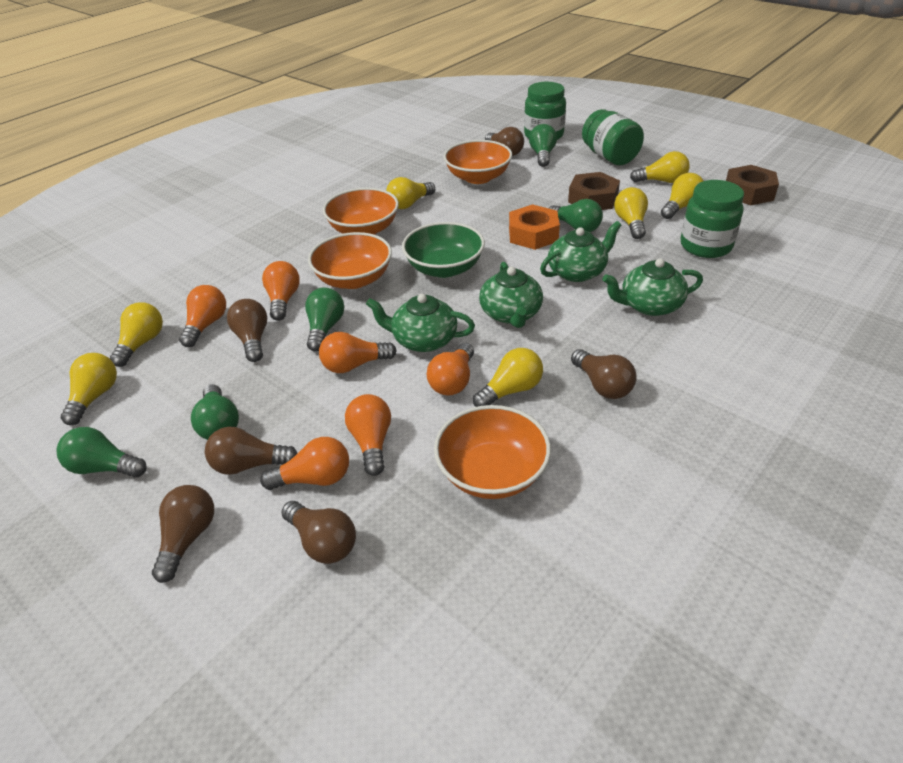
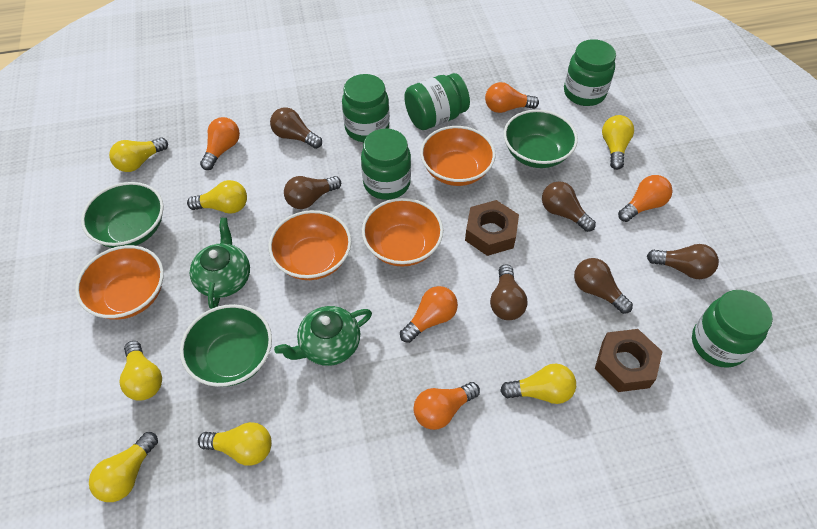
green bowl: [402,222,485,278] = 1 -> [81,182,164,248] [180,304,272,387] [504,110,578,168] = 3
green jar: [524,82,566,140] [582,109,644,165] [681,180,744,258] = 3 -> [342,74,390,142] [361,129,411,200] [404,73,470,130] [564,39,616,106] [692,290,773,368] = 5
green light bulb: [57,427,147,478] [191,384,239,440] [305,288,344,352] [529,124,557,167] [549,199,603,232] = 5 -> none = 0
green teapot: [366,294,475,352] [479,262,543,328] [540,221,621,282] [602,258,703,316] = 4 -> [190,218,250,309] [274,306,372,366] = 2
orange light bulb: [179,285,226,347] [260,437,349,490] [262,261,300,321] [319,332,397,373] [345,394,391,476] [427,343,474,396] = 6 -> [200,117,240,170] [400,286,458,343] [413,382,480,430] [485,82,539,113] [618,175,672,222] = 5
orange nut: [509,204,560,250] = 1 -> none = 0

